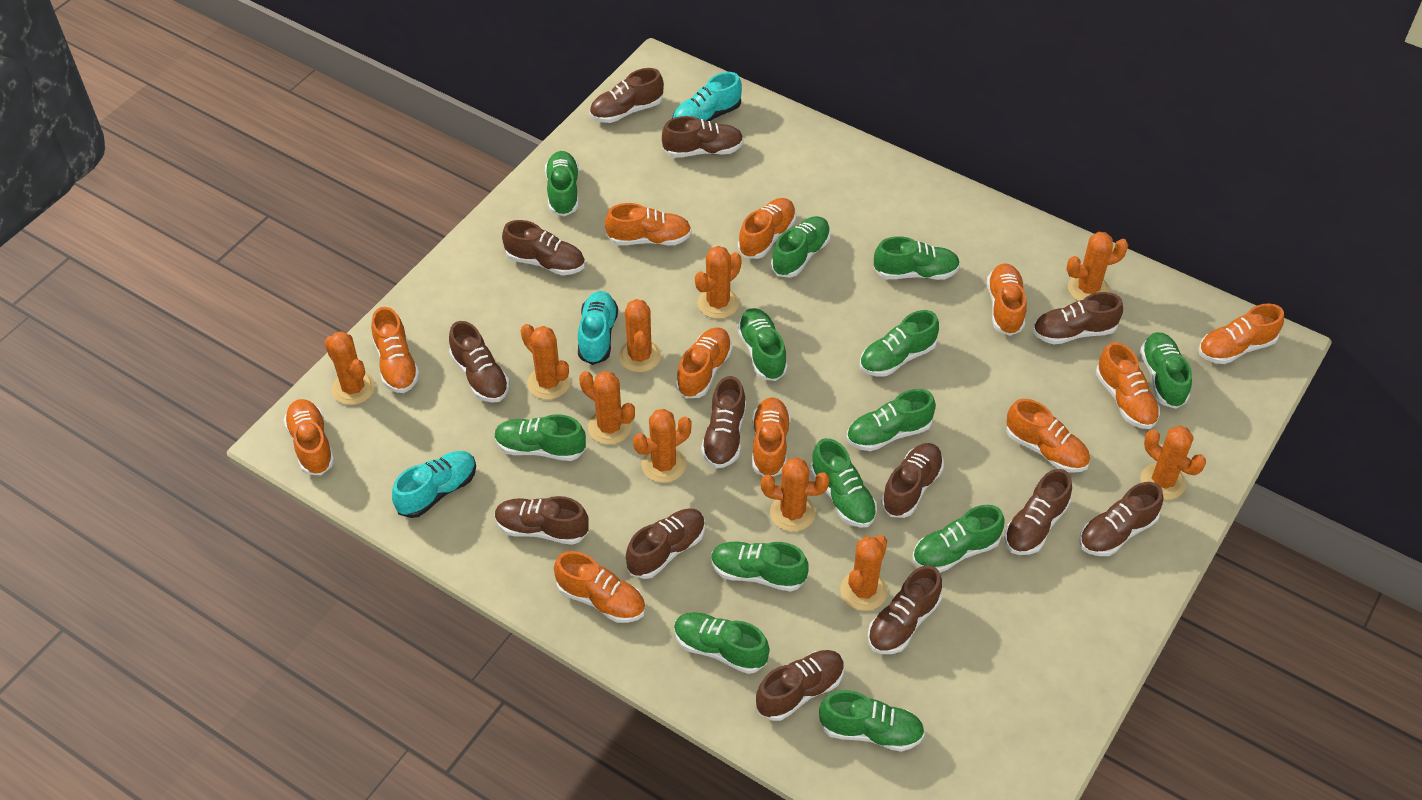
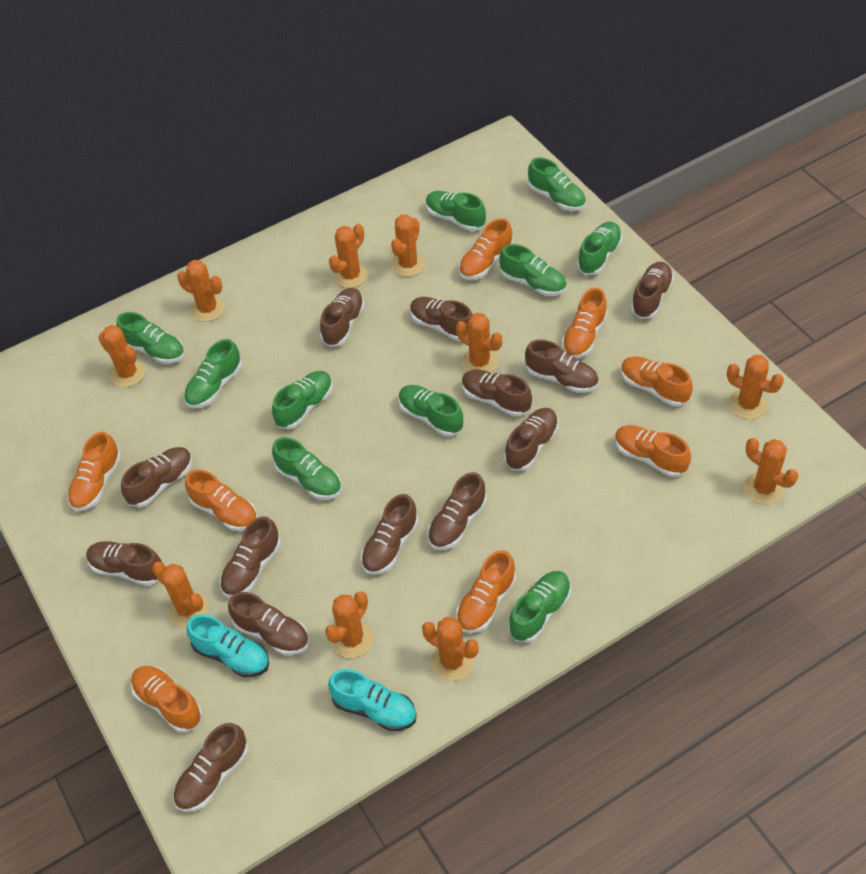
green shoe: [494,414,586,461] [545,151,579,216] [674,612,770,674] [711,541,809,592] [737,308,788,381] [771,216,831,278] [810,438,877,528] [819,690,925,751] [847,389,936,451] [859,310,939,376] [874,236,960,280] [913,505,1005,573] [1140,332,1192,409] = 13 -> [116,312,185,364] [184,339,242,408] [272,371,333,429] [272,437,341,500] [399,385,464,436] [426,191,486,231] [499,244,567,296] [508,571,571,643] [528,157,586,211] [577,222,622,275] = 10
orange shoe: [283,399,334,475] [371,307,420,393] [554,551,646,623] [605,203,692,245] [676,327,732,398] [738,198,796,259] [752,397,791,476] [987,263,1027,336] [1006,399,1090,473] [1096,342,1160,429] [1198,303,1284,364] = 11 -> [67,432,121,511] [131,666,202,733] [185,470,257,531] [456,550,516,633] [459,219,513,280] [562,288,608,358] [615,425,691,477] [621,356,693,406] = 8
turquoise shoe: [392,451,476,518] [578,291,618,365] [672,72,742,121] = 3 -> [186,614,269,677] [328,669,417,731] = 2

